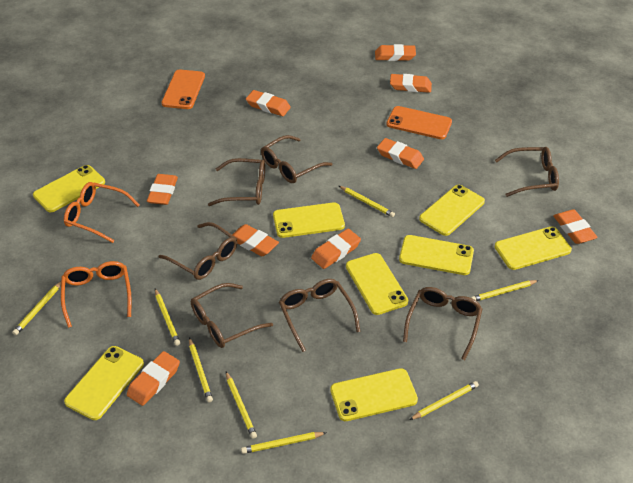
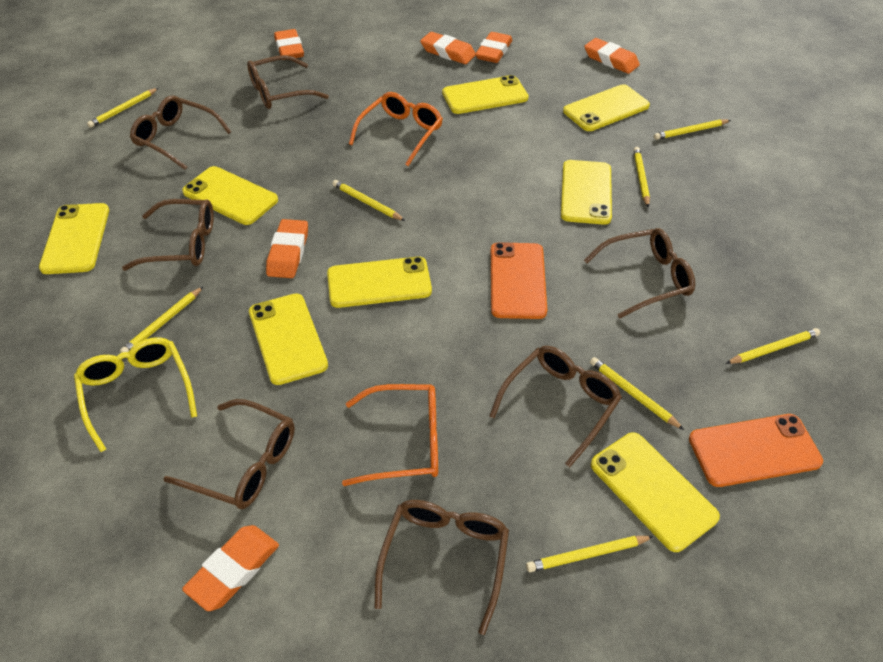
orange eraser: [127,351,180,406] [147,174,178,205] [229,224,279,256] [246,90,291,116] [311,229,361,269] [375,44,416,61] [377,138,424,169] [390,74,432,93] [553,209,598,244] = 9 -> [182,525,279,611] [266,219,308,278] [274,29,304,58] [420,32,476,64] [475,32,512,63] [584,38,640,74] = 6
yellow glasses: none = 0 -> [74,337,197,452] = 1

